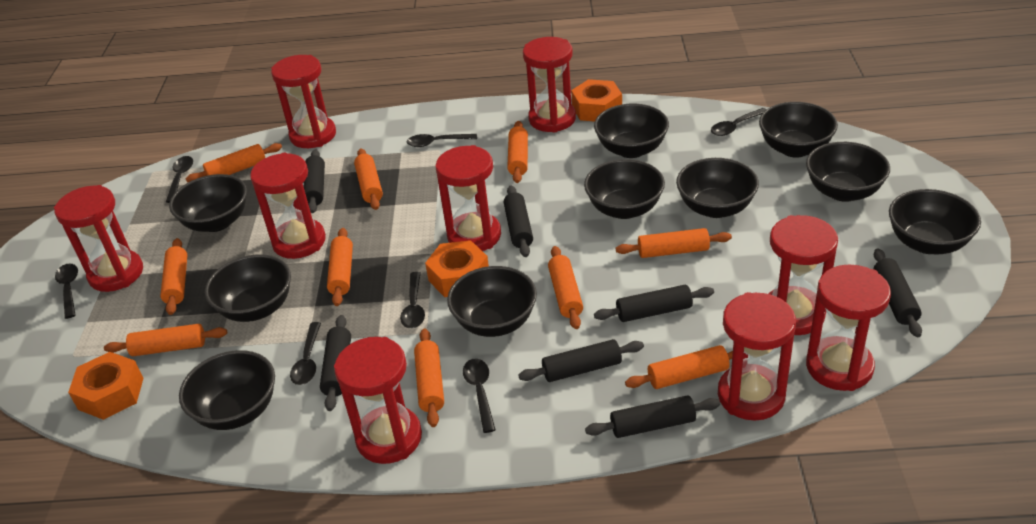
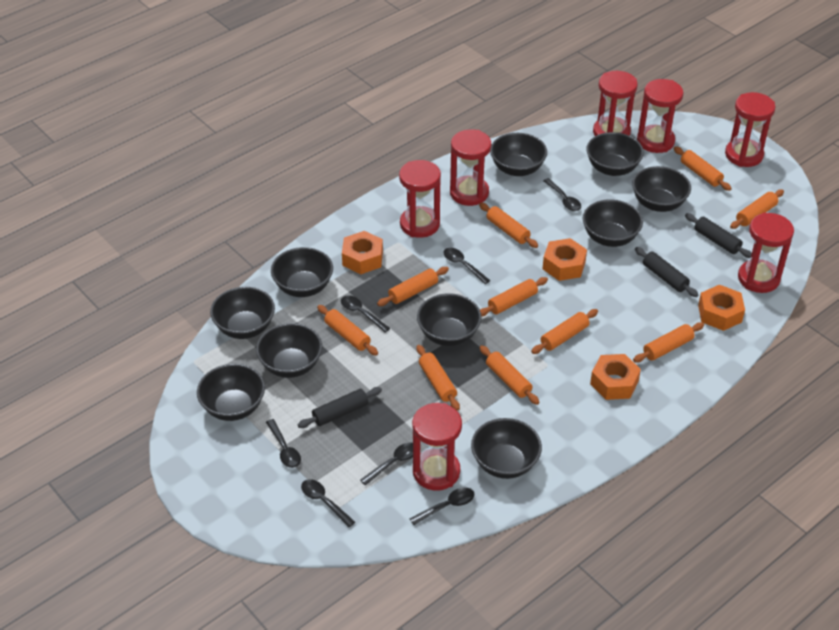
black rolling pin: [303,150,325,213] [320,315,351,411] [504,185,533,257] [518,339,644,382] [585,395,720,438] [594,285,714,322] [874,248,922,337] = 7 -> [298,387,382,428] [635,247,698,297] [685,213,752,258] = 3
orange nut: [68,352,143,420] [425,240,489,297] [571,79,622,122] = 3 -> [342,231,383,274] [543,238,587,281] [590,354,641,400] [698,284,745,331] = 4
red hourglass: [54,185,143,292] [250,153,326,259] [271,55,336,148] [334,337,422,464] [436,145,501,251] [523,37,576,133] [718,292,796,421] [769,215,838,335] [806,265,891,391] = 9 -> [399,160,441,238] [412,403,462,491] [450,129,491,206] [593,71,638,136] [637,79,683,153] [725,92,775,167] [738,213,794,293] = 7

